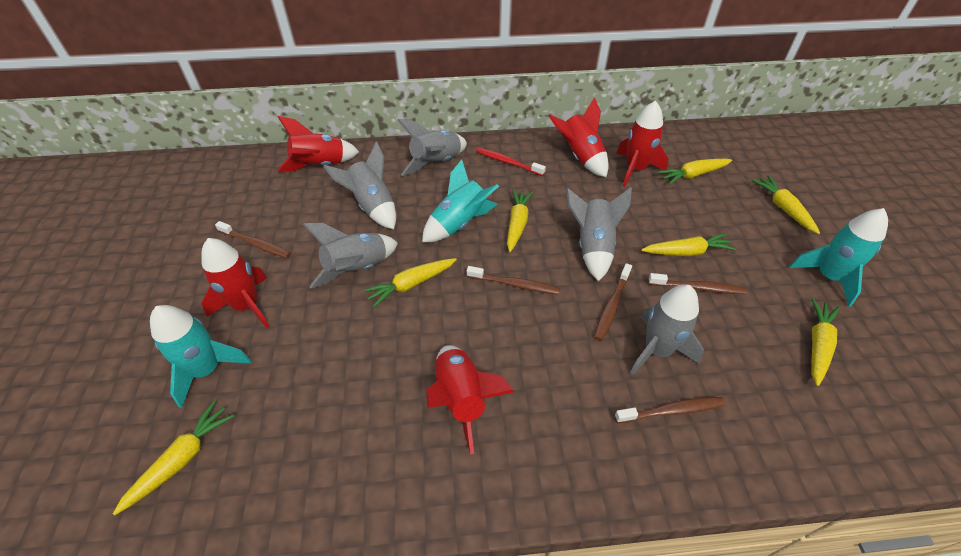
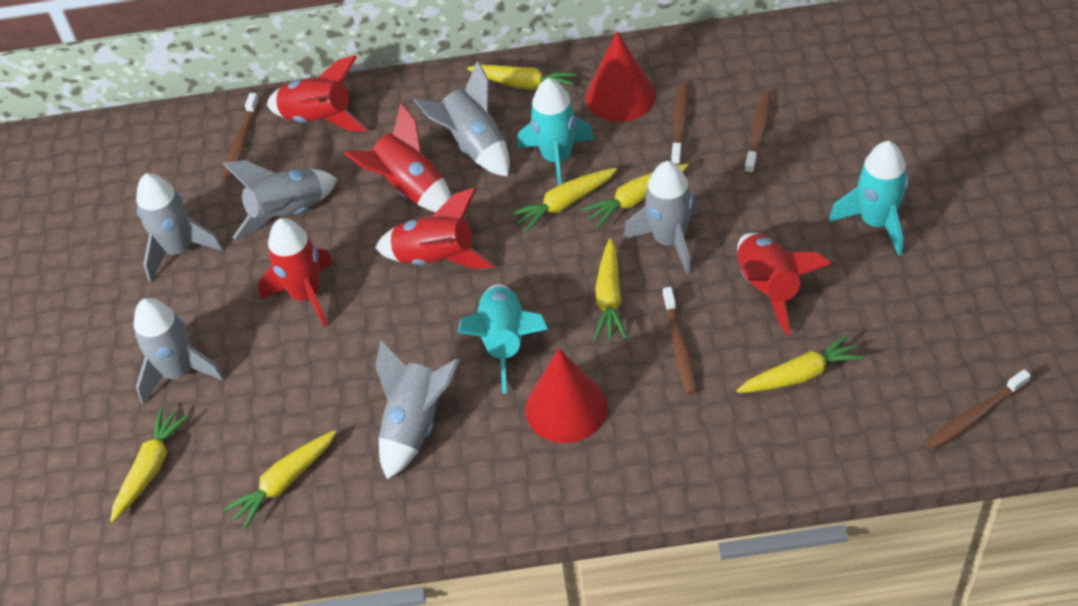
grey rocket: [303,223,398,289] [323,141,396,229] [397,119,467,176] [566,187,632,281] [630,284,704,375] = 5 -> [133,298,225,405] [136,173,223,282] [223,160,337,240] [375,340,459,479] [413,61,510,177] [623,161,698,275] = 6
red cone: none = 0 -> [525,349,608,443] [586,31,656,122] = 2
red toothbrush: [476,148,546,176] = 1 -> none = 0

